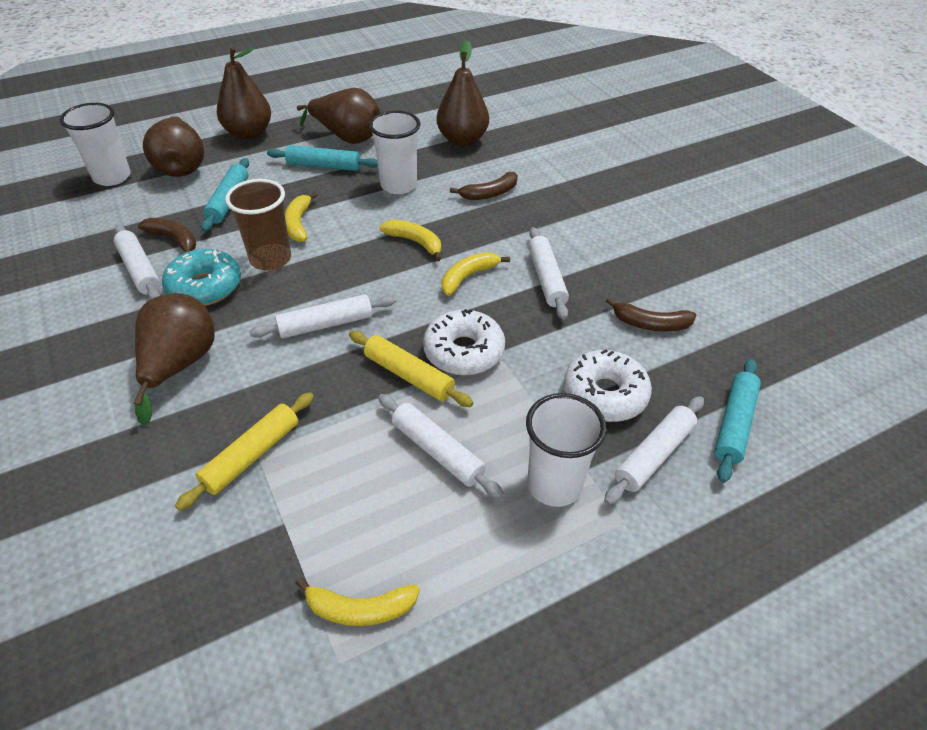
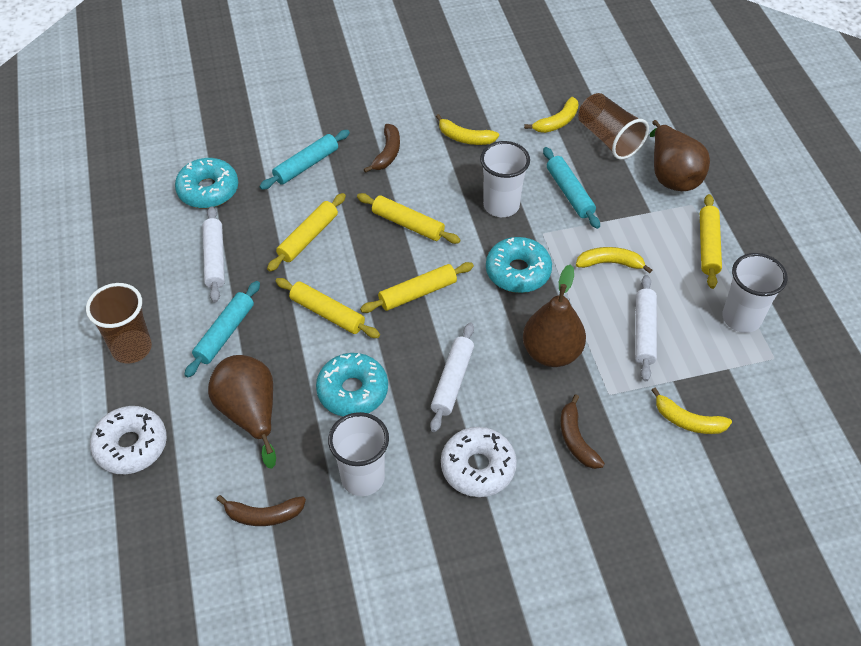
brown cup: [225,179,291,271] = 1 -> [86,283,152,363] [578,93,649,160] = 2
brown pear: [133,293,215,426] [143,116,204,177] [217,46,271,140] [297,88,380,144] [437,40,489,146] = 5 -> [208,355,276,469] [523,264,586,367] [649,120,710,191] = 3
turquoise donut: [162,249,241,306] = 1 -> [175,158,238,208] [316,353,388,416] [486,237,552,293] = 3
white rolling pin: [114,224,161,300] [249,294,396,338] [378,394,504,499] [528,227,569,320] [604,396,704,505] = 5 -> [202,207,225,302] [430,323,474,432] [635,275,657,381] = 3
yellow rolling pin: [175,392,314,511] [349,331,474,407] = 2 -> [267,193,346,271] [276,278,380,338] [357,193,461,244] [360,262,474,313] [700,194,722,289] = 5

